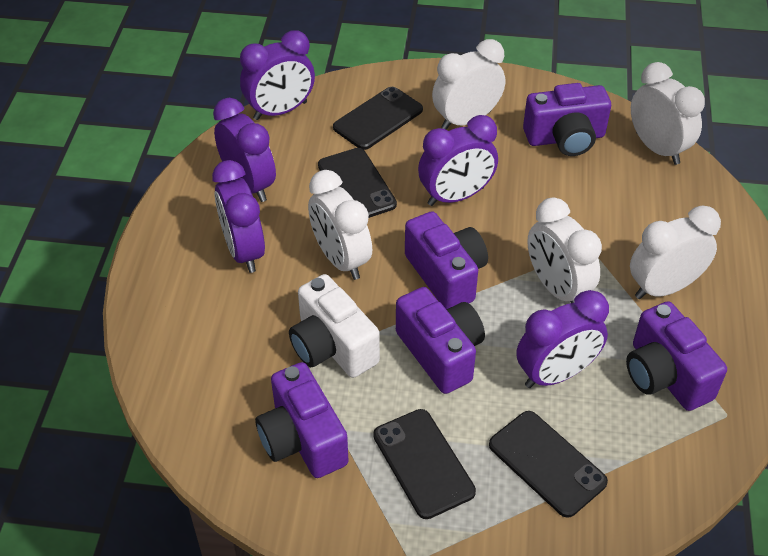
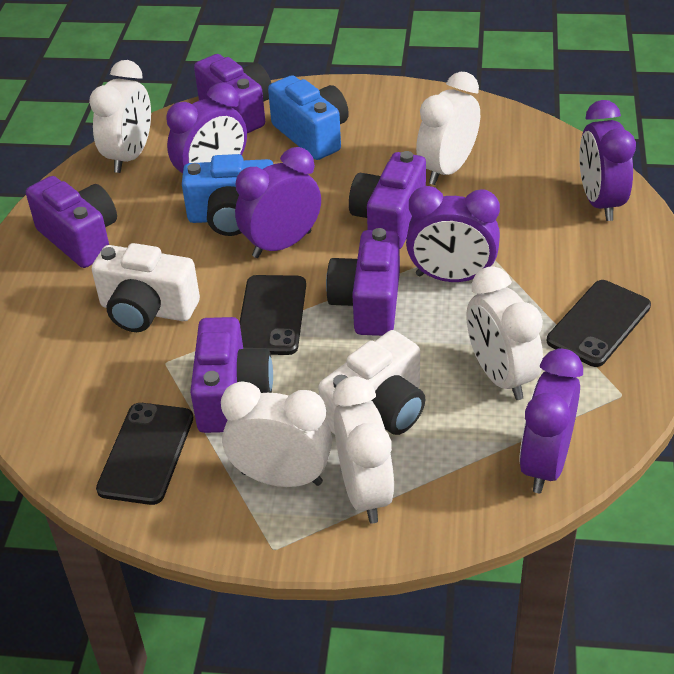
black phone: [318,148,397,218] [333,87,423,150] [373,409,476,519] [489,411,608,518] = 4 -> [96,403,193,505] [239,275,306,355] [547,280,651,367] = 3
blue camera: none = 0 -> [182,154,273,236] [268,75,349,160] = 2
white camera: [289,274,380,378] = 1 -> [92,243,200,332] [318,330,426,435] = 2

